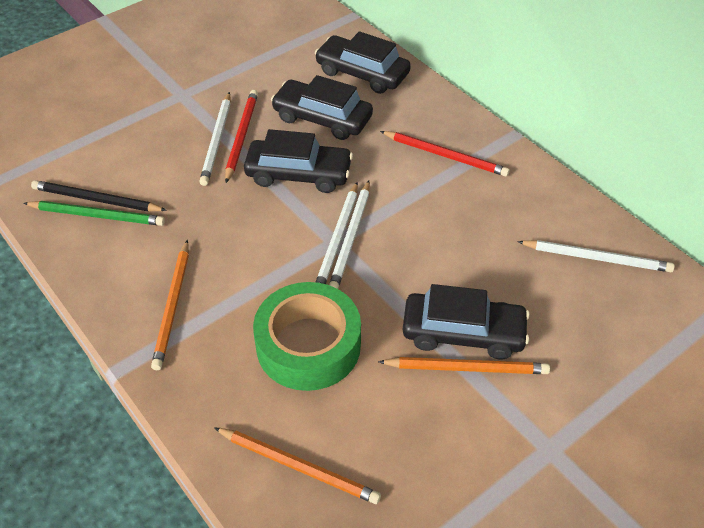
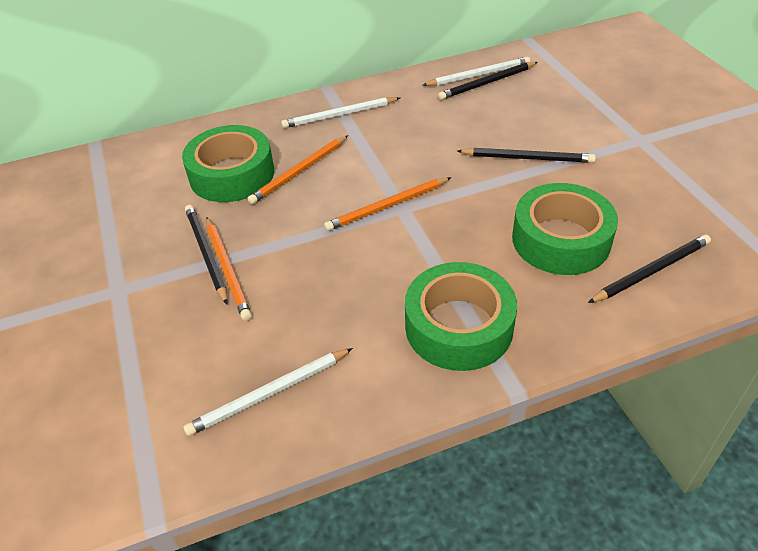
black car: [244,129,353,193] [271,75,373,140] [315,31,411,94] [403,284,530,359] = 4 -> none = 0
black pencil: [31,180,167,212] = 1 -> [185,205,228,305] [438,62,538,100] [457,148,596,163] [588,235,711,303] = 4
green pencil: [23,201,165,226] = 1 -> none = 0
green tape: [253,282,361,391] = 1 -> [182,125,274,202] [405,262,517,371] [512,183,618,275] = 3
red pencil: [225,90,258,183] [380,131,510,177] = 2 -> none = 0
white pencil: [199,92,231,186] [316,182,358,284] [329,181,370,289] [517,240,675,272] = 4 -> [183,348,353,436] [281,97,400,128] [423,57,530,86] = 3

